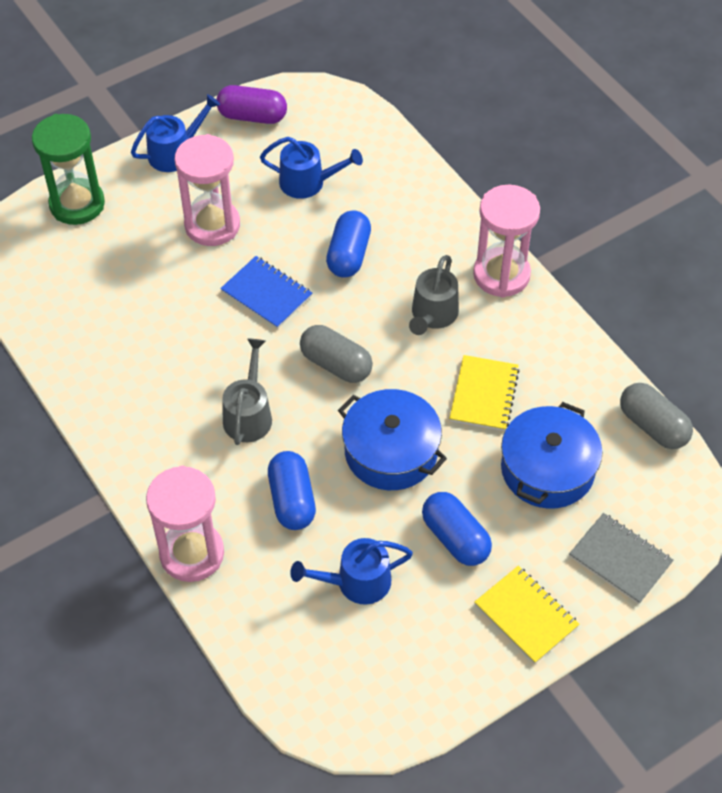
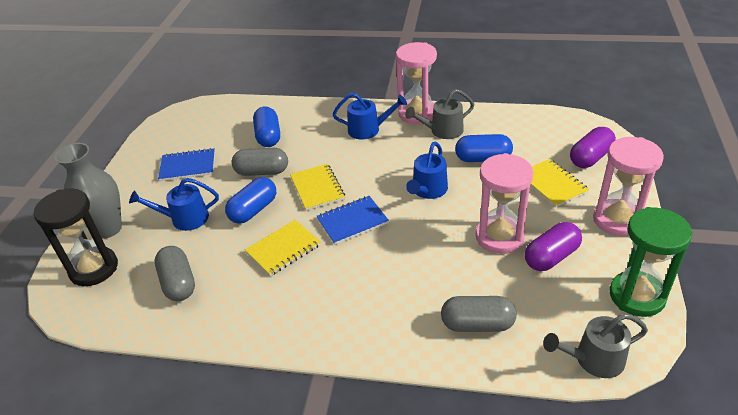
black hourglass: none = 0 -> [34,188,118,286] = 1
blue notebook: [220,256,312,329] = 1 -> [158,148,215,181] [316,196,389,245] = 2
blue pot: [338,389,447,490] [501,402,603,509] = 2 -> none = 0
grey capsule: [300,325,373,383] [620,383,693,449] = 2 -> [155,246,195,301] [232,148,288,176] [441,296,516,332] = 3
grey notebook: [569,513,674,604] = 1 -> none = 0
grey vase: none = 0 -> [55,143,122,238] = 1
purple capsule: [216,85,287,124] = 1 -> [525,222,582,271] [570,127,616,168] = 2
yellow notebook: [449,355,520,431] [474,566,579,664] = 2 -> [245,220,321,276] [290,164,345,211] [530,159,589,208] = 3

